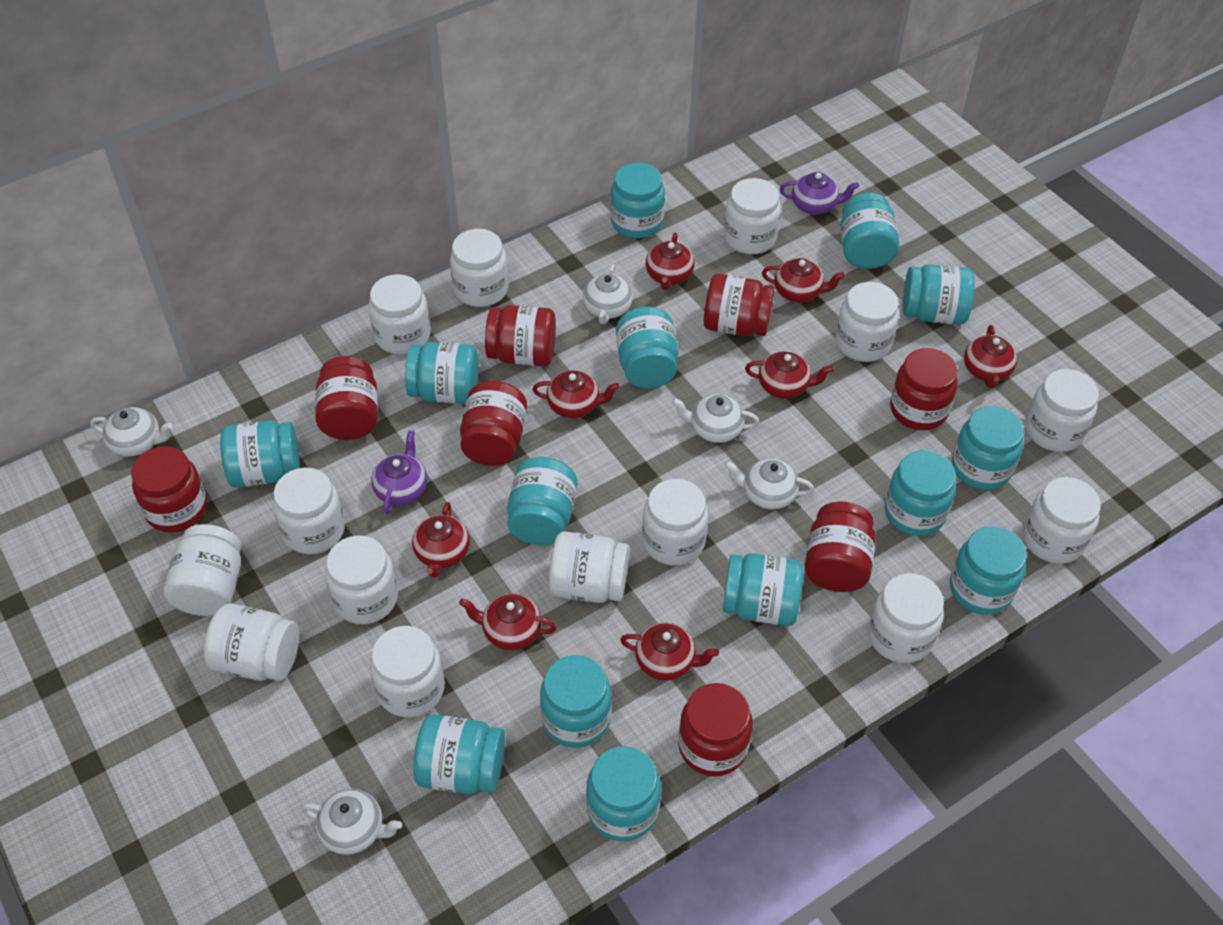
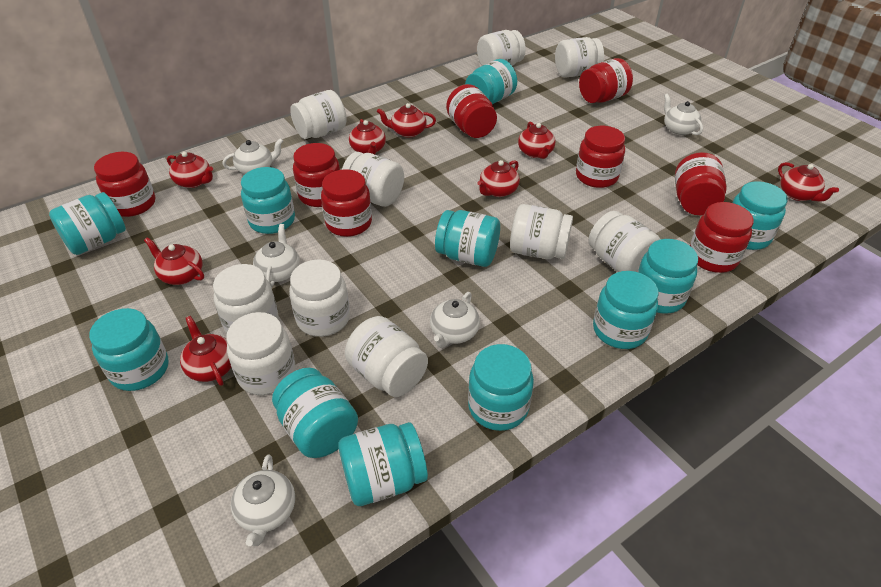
purple teapot: [371,430,427,514] [780,172,859,215] = 2 -> none = 0
turquoise jar: [220,421,300,488] [405,342,479,404] [413,714,505,794] [507,457,577,545] [540,655,612,748] [586,746,661,841] [610,163,665,239] [616,307,678,388] [723,553,804,626] [840,193,899,269] [885,450,956,536] [903,264,975,325] [950,526,1027,615] [952,406,1024,490] = 14 -> [49,192,126,255] [89,308,169,391] [241,167,295,234] [272,368,358,458] [338,422,428,506] [435,210,500,267] [465,59,517,104] [468,344,534,431] [593,271,659,349] [638,239,698,314] [732,181,788,250] = 11
white jar: [164,524,241,616] [204,603,299,681] [273,467,345,554] [325,535,398,624] [369,274,431,354] [370,626,445,717] [450,229,508,307] [549,531,629,603] [642,479,708,566] [724,178,781,254] [835,282,899,362] [868,573,944,663] [1023,477,1101,564] [1025,369,1099,452] = 14 -> [213,264,278,333] [226,312,296,395] [289,259,350,337] [290,90,347,139] [342,152,404,207] [345,316,428,397] [477,30,526,66] [510,204,573,259] [555,37,604,78] [588,211,660,272] = 10

